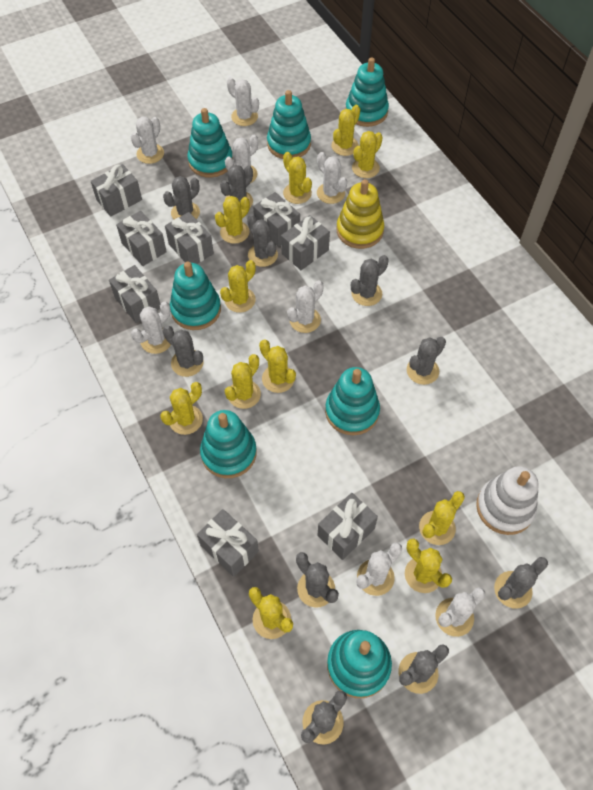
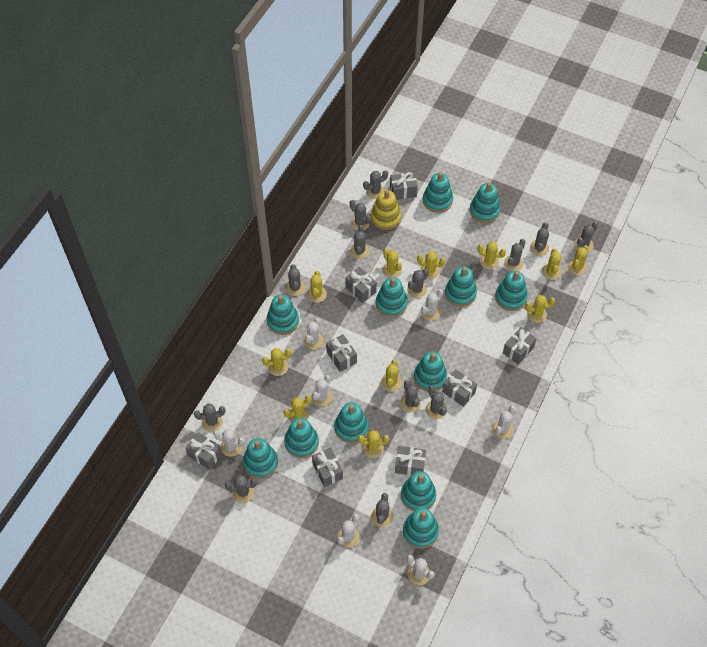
grey cactus: [163,176,200,220] [163,325,204,377] [220,165,253,207] [247,214,278,267] [296,552,339,608] [301,690,347,744] [351,255,389,306] [399,644,449,694] [407,337,446,385] [494,557,548,609] = 10 -> [194,404,226,431] [225,475,257,503] [285,264,305,296] [350,200,371,231] [350,225,369,259] [363,170,388,199] [371,493,393,527] [400,380,421,413] [407,269,429,298] [425,385,447,419] [504,239,526,271] [530,222,549,256] [574,222,598,253] = 13
turquoise stacking toy: [170,262,221,330] [188,108,233,178] [200,410,257,478] [267,90,311,159] [325,367,380,435] [327,630,392,698] [346,57,389,127] = 7 -> [243,438,278,479] [267,294,299,335] [284,417,319,458] [334,402,369,443] [375,277,408,318] [401,471,436,511] [403,508,439,549] [414,351,447,392] [423,172,453,213] [445,266,477,307] [470,183,500,223] [495,271,528,311] = 12
white cactus: [131,116,164,164] [131,301,171,354] [225,135,258,183] [227,77,259,126] [287,280,324,333] [317,152,347,204] [356,542,402,596] [435,587,485,637] = 8 -> [213,429,245,457] [303,318,324,350] [312,375,333,406] [337,514,360,548] [407,555,435,585] [421,289,443,321] [492,405,516,439] = 7
white stacking toy: [476,466,539,535] = 1 -> none = 0

